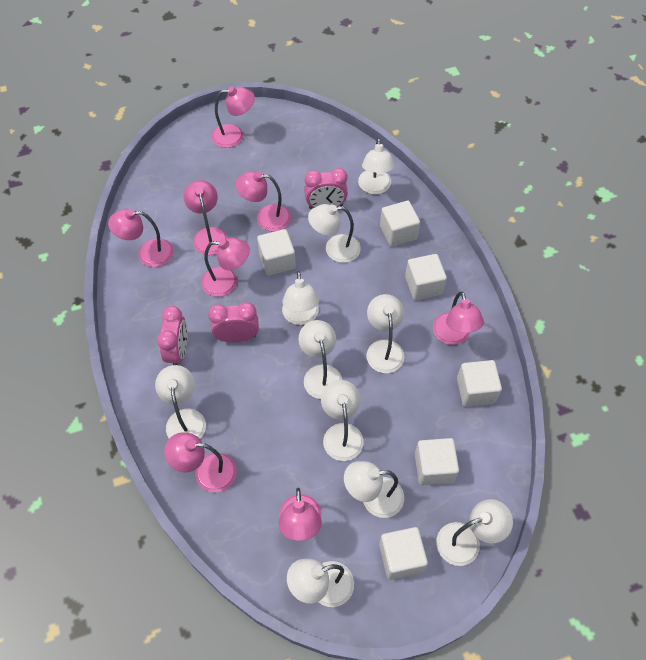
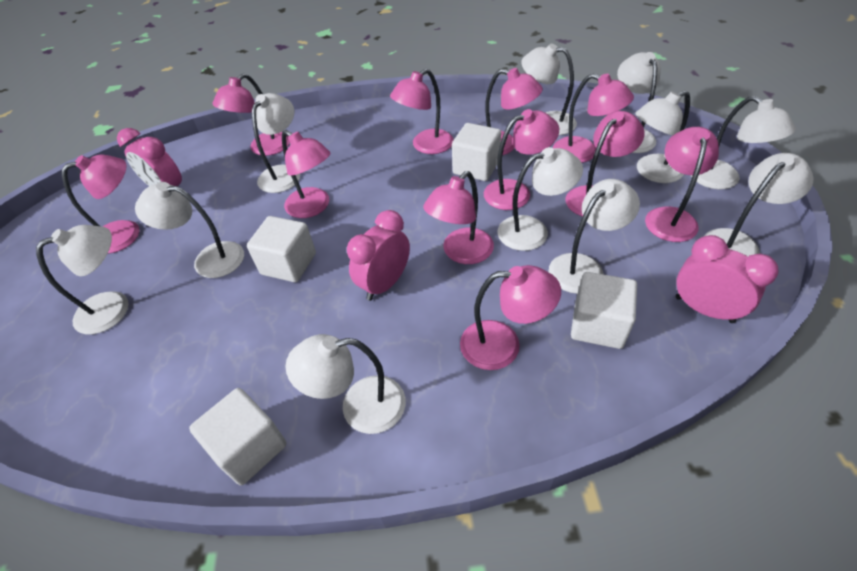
pink lamp: [108,209,174,267] [164,432,237,492] [183,180,228,255] [201,237,250,297] [212,86,255,148] [235,171,291,231] [278,488,322,541] [433,291,484,345] = 8 -> [62,154,140,254] [212,74,290,156] [282,130,331,218] [390,69,454,154] [423,171,494,264] [460,265,561,370] [484,109,559,210] [485,68,543,155] [553,74,634,163] [565,111,644,217] [645,127,719,242] = 11
white cube: [257,229,296,276] [379,527,428,580] [380,201,420,247] [405,254,447,300] [415,438,459,486] [457,360,502,407] = 6 -> [189,388,287,485] [247,216,316,282] [452,123,501,181] [571,272,637,349] = 4
white lamp: [155,365,206,439] [282,271,319,325] [287,559,354,607] [298,320,342,399] [308,204,361,263] [321,380,364,461] [344,461,404,518] [358,138,395,195] [367,294,405,373] [436,499,513,566] = 10 -> [36,225,129,334] [135,182,244,278] [252,93,300,193] [285,334,406,434] [497,147,583,251] [521,43,577,135] [549,179,640,294] [617,52,661,153] [636,91,690,183] [691,96,796,189] [704,153,814,256] = 11

